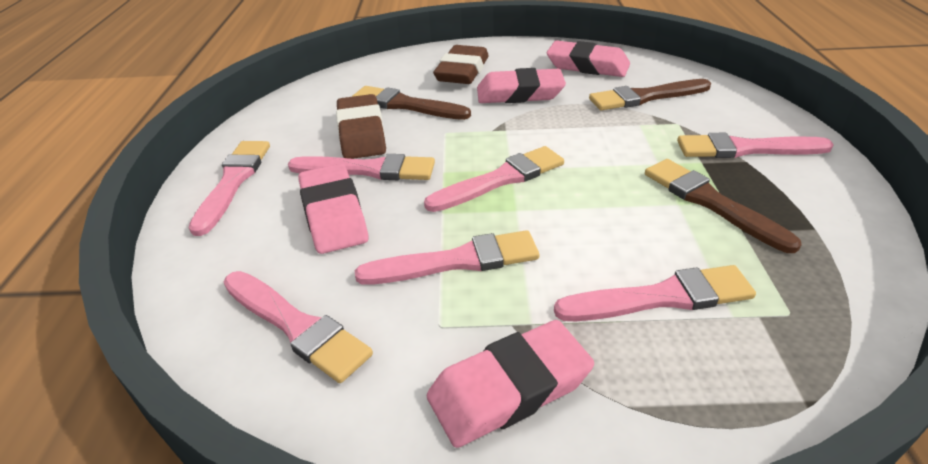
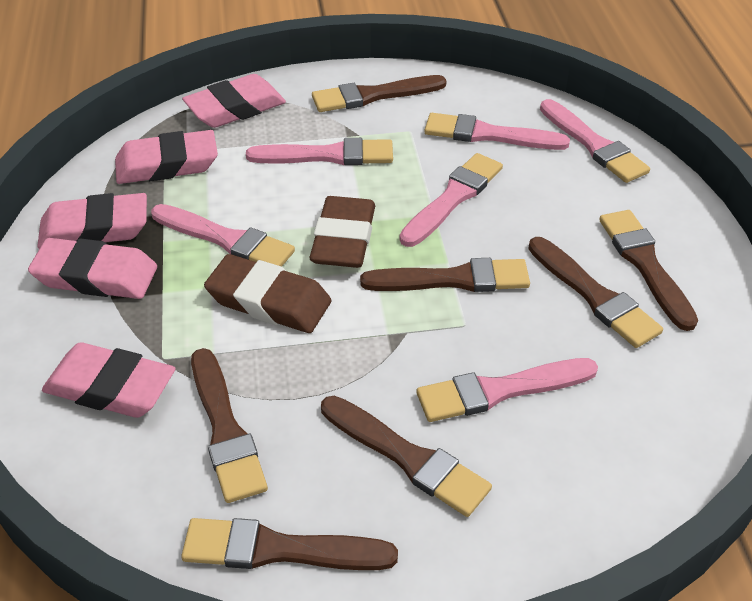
brown brush: [352,86,471,120] [589,79,711,111] [645,159,802,253] = 3 -> [181,518,398,570] [191,348,268,503] [312,75,447,112] [321,396,492,517] [360,258,530,292] [528,237,663,348] [599,210,698,331] = 7
pink brush: [188,141,270,236] [224,271,373,383] [288,154,435,180] [355,230,539,285] [424,146,564,212] [554,265,756,321] [677,133,834,158] = 7 -> [151,204,295,267] [246,138,393,165] [400,153,503,247] [417,358,598,422] [424,113,570,150] [540,99,650,183] = 6
pink eraser: [298,164,368,254] [427,320,594,448] [477,68,566,103] [547,41,630,77] = 4 -> [28,238,157,299] [37,193,147,249] [42,342,176,418] [115,130,218,184] [182,74,286,128] = 5

